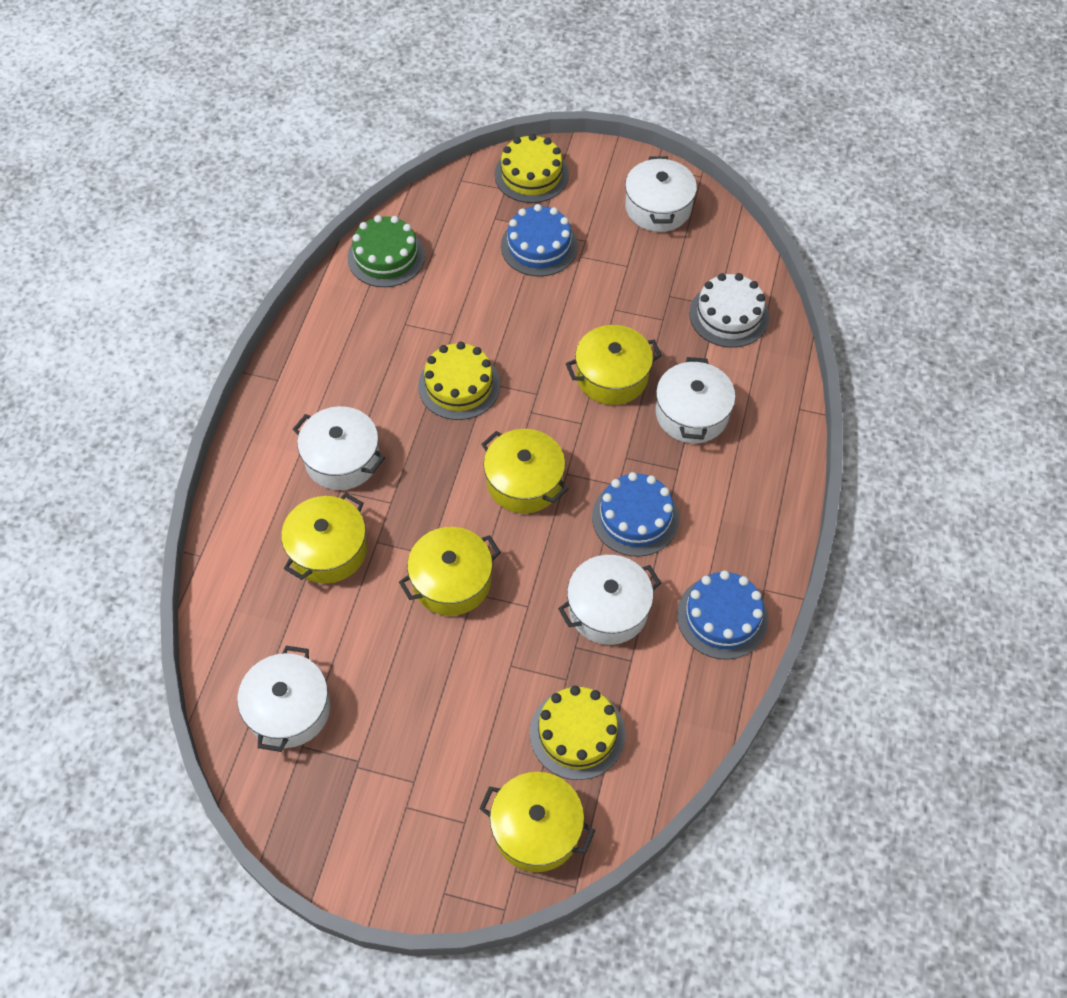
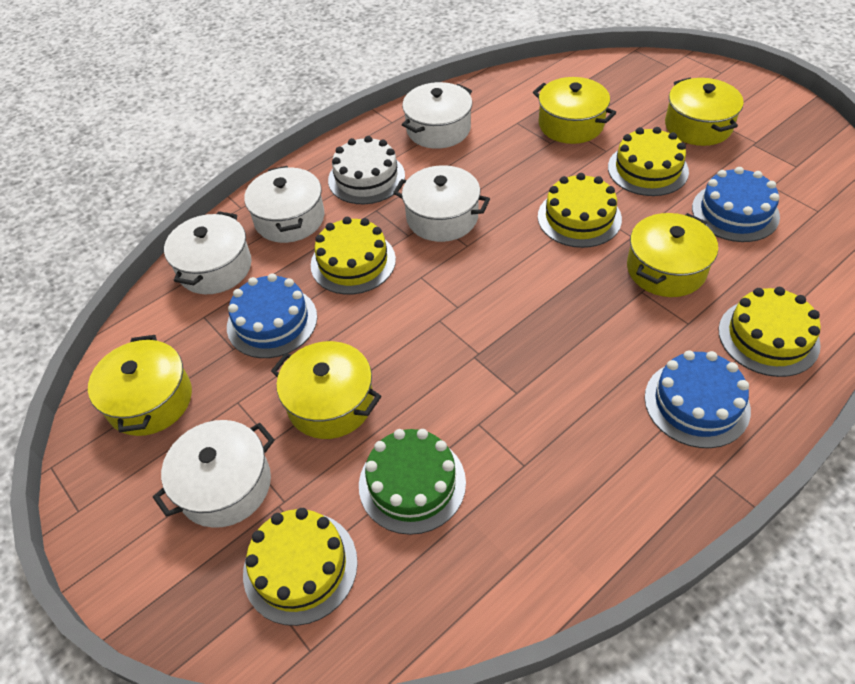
yellow cake: [418,342,501,420] [494,134,569,203] [530,686,625,780] = 3 -> [243,508,358,626] [311,217,396,295] [538,173,622,248] [608,127,689,196] [718,287,821,377] = 5

